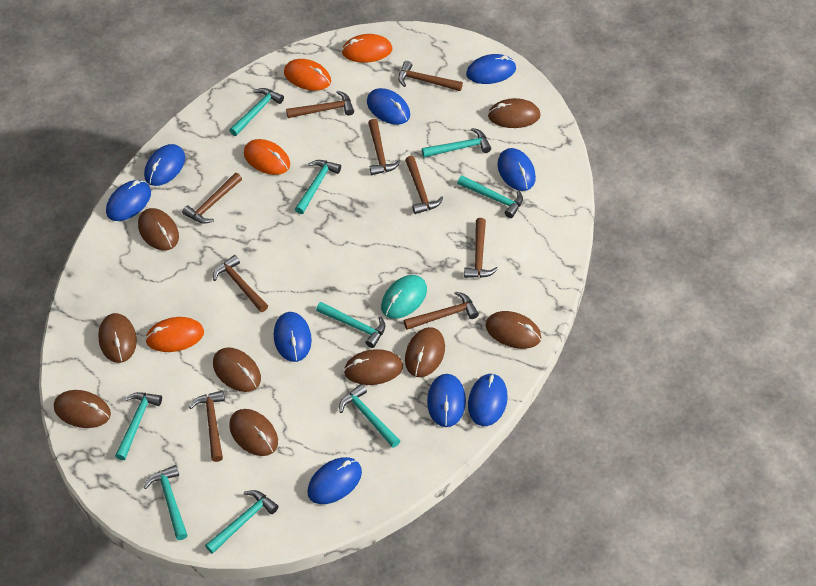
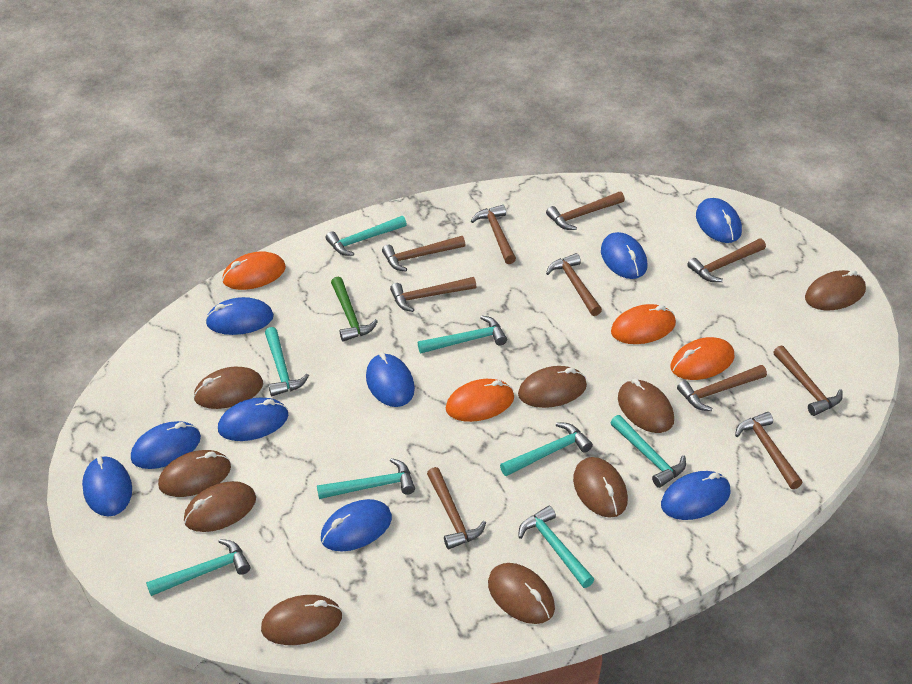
brown hammer: [182,173,242,224] [189,390,225,462] [213,255,268,312] [286,91,354,118] [368,119,401,175] [398,61,463,91] [404,292,479,330] [405,156,443,214] [464,218,498,278] = 9 -> [382,236,465,272] [390,277,477,312] [427,467,486,549] [471,205,516,264] [546,191,625,230] [546,253,602,316] [677,365,767,411] [687,238,766,282] [735,412,803,489] [773,345,843,416] = 10
green hammer: none = 0 -> [331,277,378,342] = 1
turquoise hammer: [115,392,162,460] [144,465,188,540] [205,490,279,554] [229,88,284,136] [295,160,341,214] [316,302,386,348] [339,384,401,448] [422,128,491,158] [457,175,523,218] = 9 -> [146,539,250,596] [265,327,309,396] [317,458,415,499] [326,216,407,256] [418,315,507,353] [500,423,593,476] [518,506,594,588] [611,415,686,488] = 8
turquoise mouse: [381,275,427,319] = 1 -> none = 0

